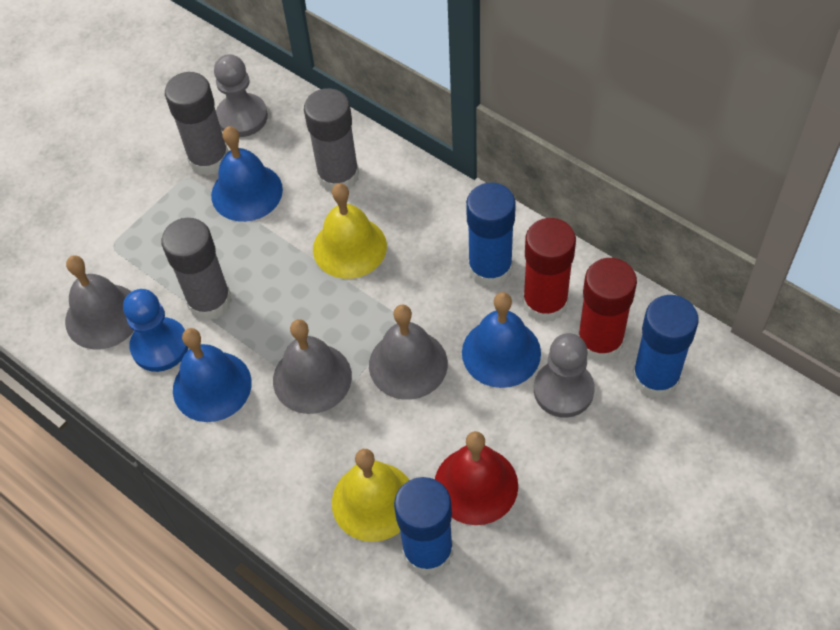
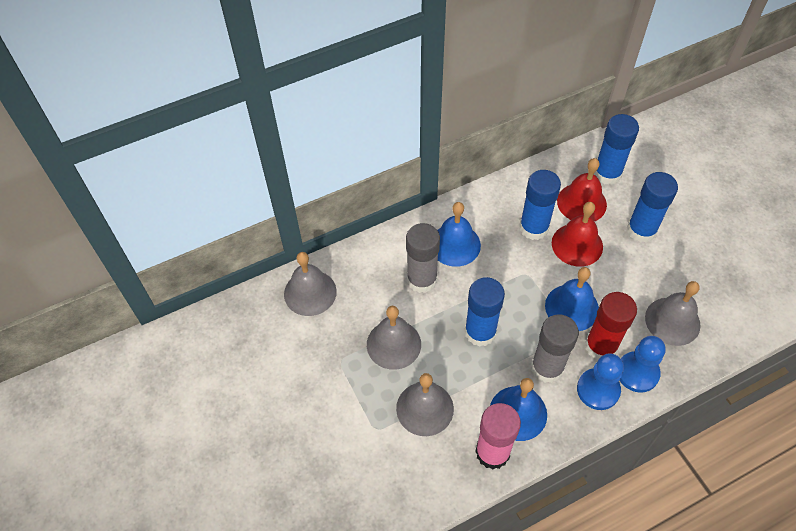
blue glue stick: [394,477,453,576] [466,183,516,287] [632,295,699,399] = 3 -> [465,277,505,347] [519,170,561,240] [594,114,639,185] [627,172,678,243] = 4
blue pawn: [123,289,188,372] = 1 -> [577,353,624,410] [619,336,665,393] = 2
grey bell: [65,255,134,350] [273,319,352,414] [369,305,448,400] = 3 -> [284,252,337,316] [367,306,421,370] [396,373,454,436] [645,281,701,346] = 4
grey glue stick: [161,218,232,320] [165,72,228,176] [304,88,359,192] = 3 -> [406,223,440,293] [531,314,579,383] = 2
grey pawn: [214,54,268,137] [534,333,595,418] = 2 -> none = 0
pink glue stick: none = 0 -> [475,403,521,470] = 1
red bell: [435,431,518,525] = 1 -> [552,202,603,267] [557,158,607,221] = 2
red glue stick: [522,218,576,323] [578,258,637,362] = 2 -> [585,292,637,359] = 1
yellow bell: [313,183,387,279] [332,449,409,542] = 2 -> none = 0

